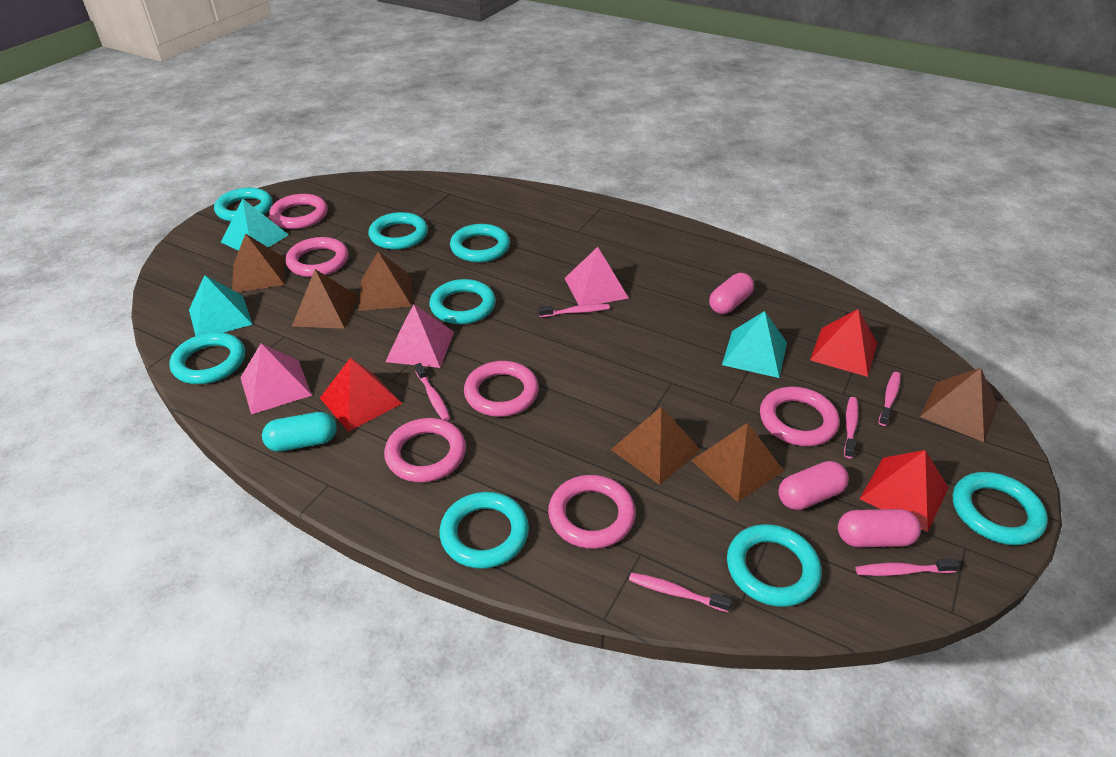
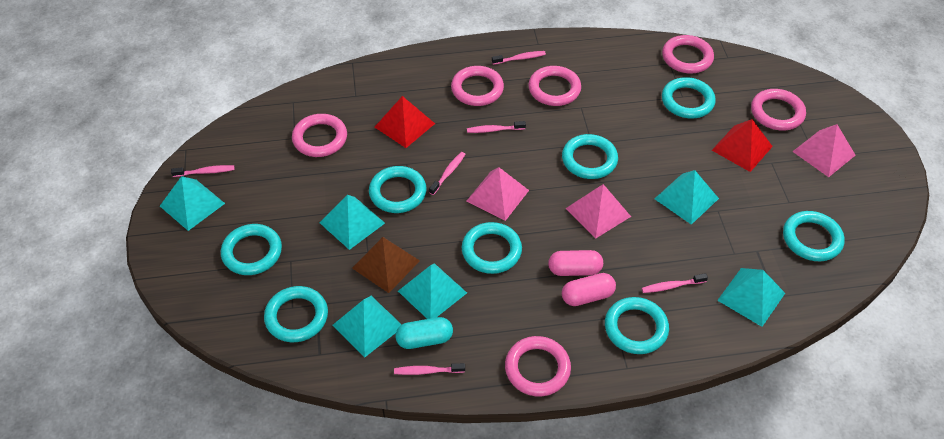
brown pyramid: [232,233,285,292] [292,269,358,329] [359,252,412,311] [611,406,700,485] [691,423,784,502] [920,368,998,442] = 6 -> [352,237,420,293] = 1
pink capsule: [709,273,754,314] [778,461,849,510] [838,509,921,547] = 3 -> [548,250,603,276] [562,273,616,306] = 2
red pyramid: [320,358,402,432] [810,309,877,377] [860,450,949,532] = 3 -> [375,96,435,148] [712,119,773,172] = 2
turquoise pyramid: [189,275,253,336] [221,199,289,251] [722,311,787,378] = 3 -> [160,176,225,231] [319,195,385,250] [333,296,402,357] [398,263,467,319] [654,170,719,225] [717,268,785,327] = 6

